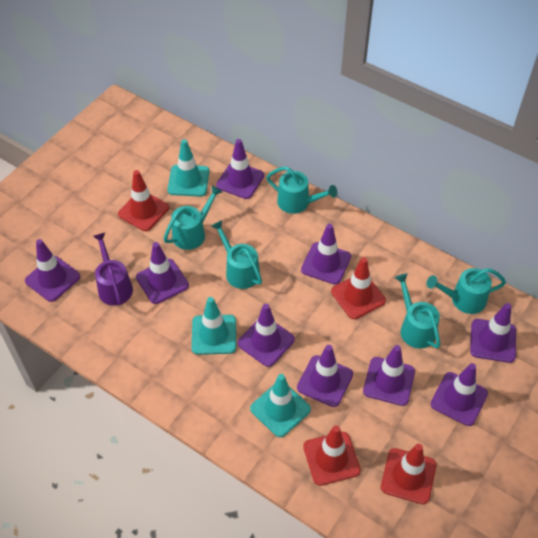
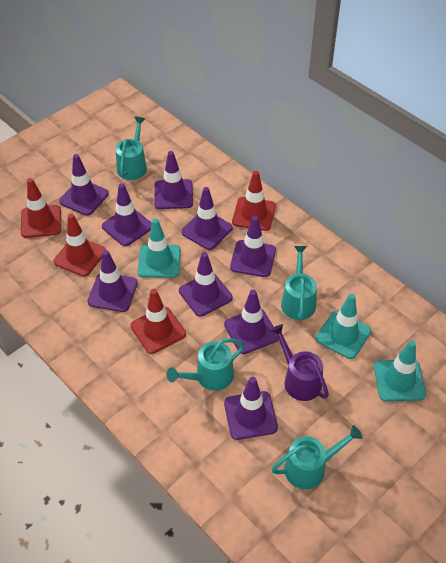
turquoise watering can: [164,186,222,250] [211,220,262,289] [266,167,337,214] [395,273,440,349] [427,268,506,314] = 5 -> [115,116,147,180] [166,338,245,391] [271,425,363,489] [281,246,317,320] = 4

